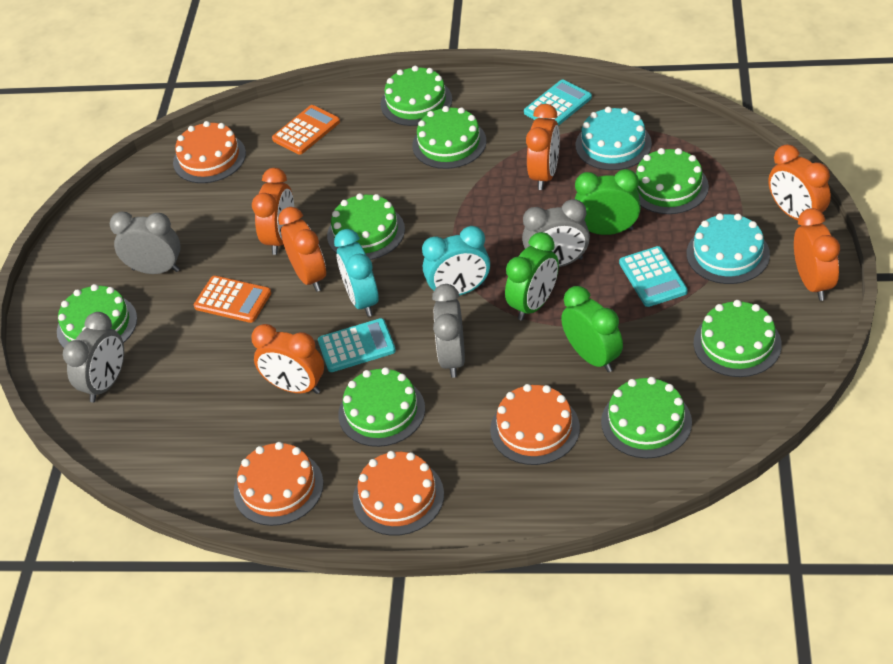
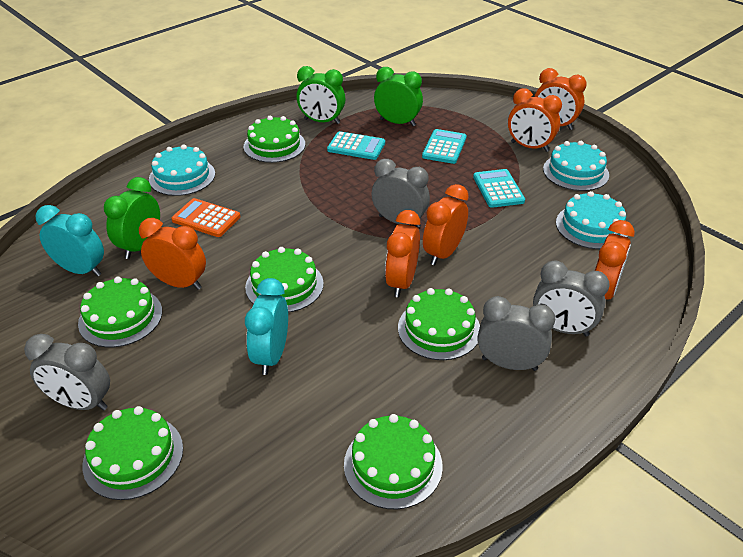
green cake: [57,284,137,348] [327,193,405,260] [338,367,425,447] [381,66,452,126] [412,106,486,169] [601,377,692,458] [636,148,709,214] [694,300,782,377] = 8 -> [78,277,162,348] [83,406,183,500] [244,116,305,163] [245,247,324,312] [344,414,443,510] [398,288,480,360] = 6
orange cake: [173,121,246,183] [234,442,323,526] [353,451,444,536] [490,384,580,465] = 4 -> none = 0
orange calculator: [194,276,271,323] [272,105,340,155] = 2 -> [171,198,240,237] = 1
turquoise cake: [576,107,652,170] [687,213,770,284] = 2 -> [149,144,215,196] [543,141,609,191] [556,191,628,249] = 3

